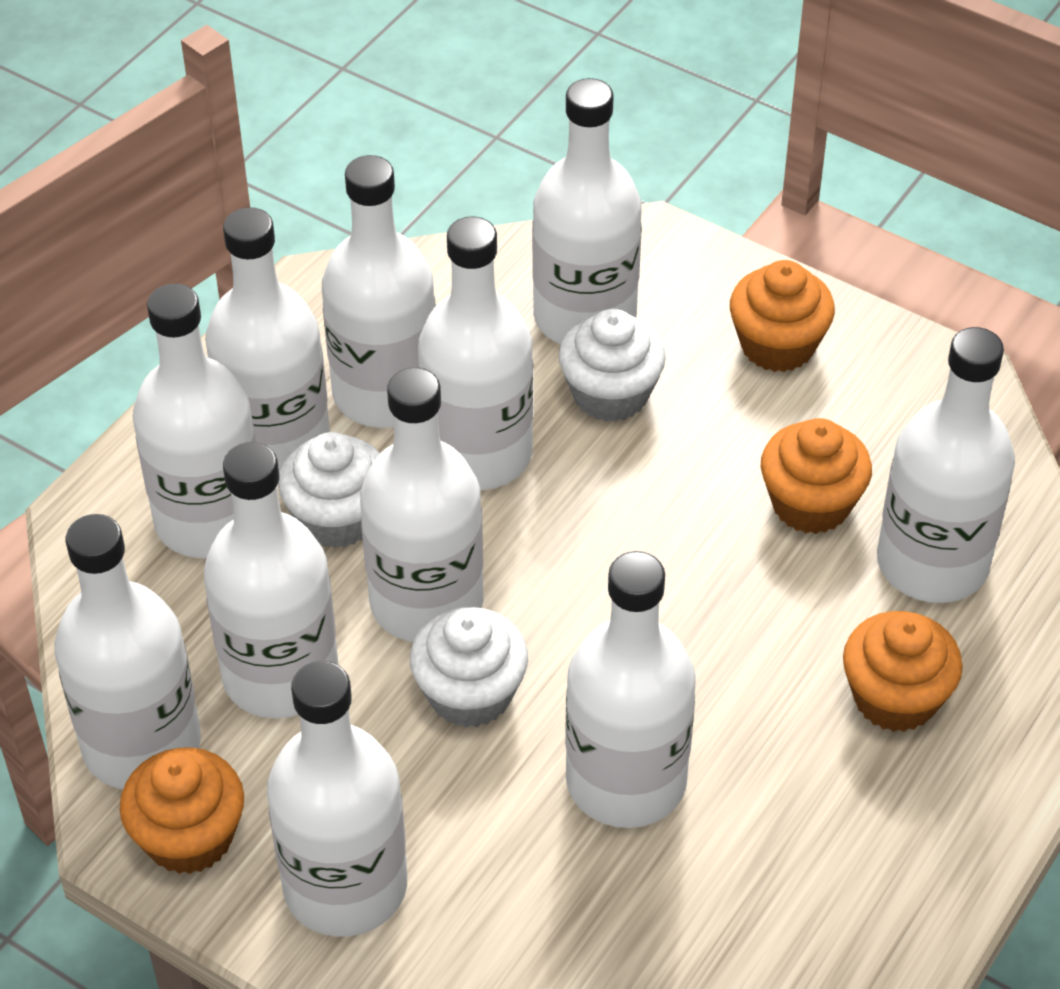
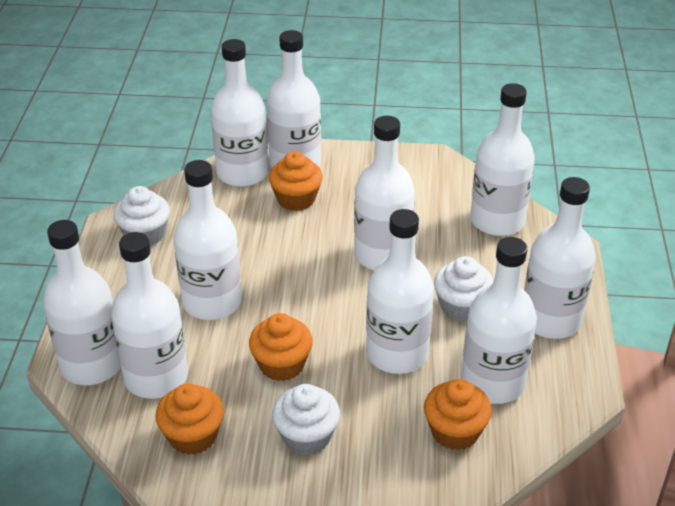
white bottle: [54,514,201,790] [132,283,256,558] [204,442,338,718] [205,207,330,473] [267,661,407,937] [322,155,435,428] [360,367,484,642] [418,217,533,490] [532,78,642,344] [565,551,696,828] [877,327,1015,603] = 11 -> [43,220,121,385] [111,232,188,399] [174,160,242,320] [211,39,269,187] [266,30,321,168] [354,116,415,270] [366,209,434,374] [461,237,537,404] [470,83,535,236] [524,177,596,339] = 10

